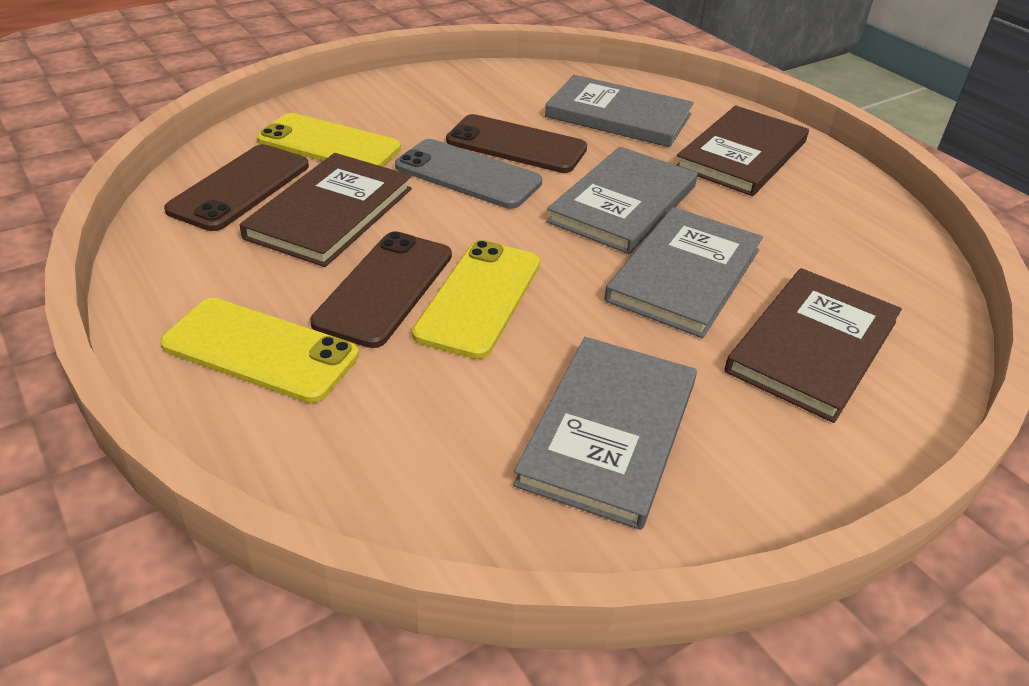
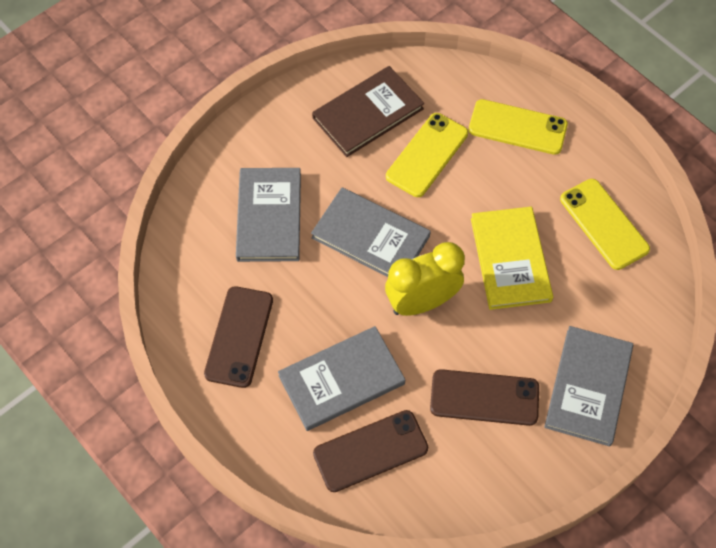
brown book: [240,153,412,267] [677,106,809,196] [724,268,902,423] = 3 -> [312,66,424,157] = 1
grey phone: [395,139,542,209] = 1 -> none = 0
yellow book: none = 0 -> [471,207,553,310] = 1
yellow clock: none = 0 -> [385,242,465,316] = 1

